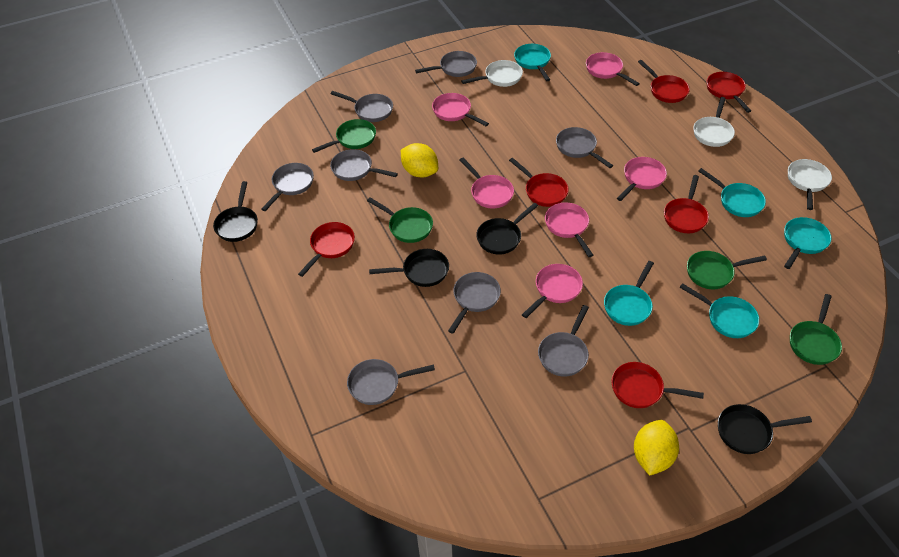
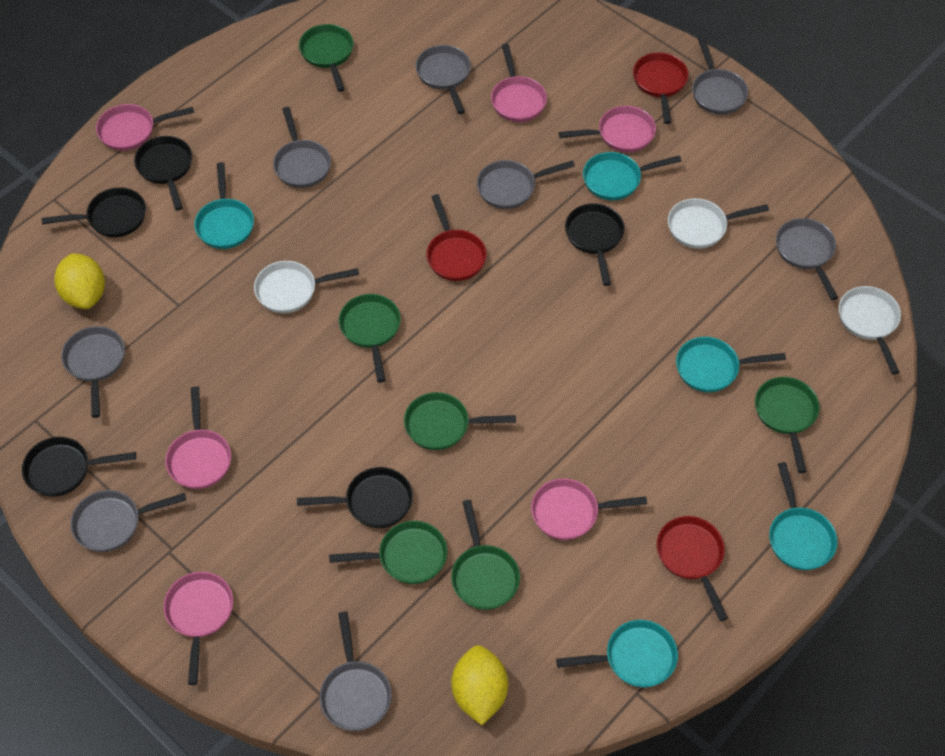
black pan: [213,181,258,242] [369,249,449,287] [476,203,538,255] [718,404,812,454] = 4 -> [22,437,136,497] [42,187,146,237] [134,136,192,211] [297,467,413,528] [565,204,625,286] = 5
green pan: [312,119,376,153] [367,197,433,243] [687,251,767,289] [790,294,842,365] = 4 -> [299,24,354,92] [329,521,447,584] [339,294,401,383] [404,392,516,450] [451,500,520,610] [755,377,820,473] = 6
red pan: [298,222,355,277] [509,158,569,207] [611,362,704,408] [638,60,690,103] [664,175,709,233] [707,72,751,113] = 6 -> [426,194,487,281] [633,52,689,124] [657,516,728,621] = 3

